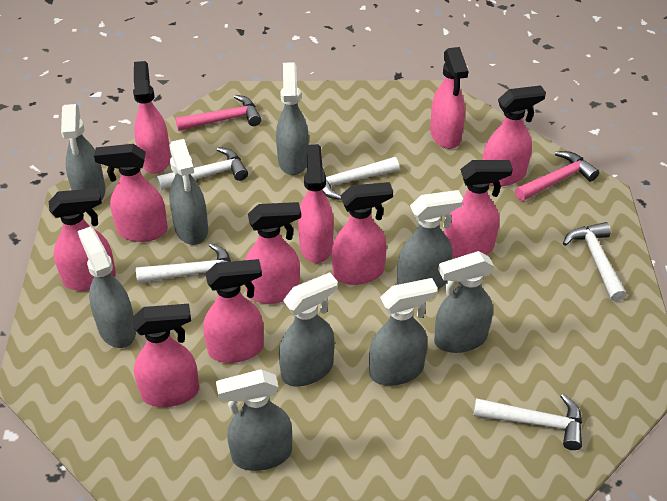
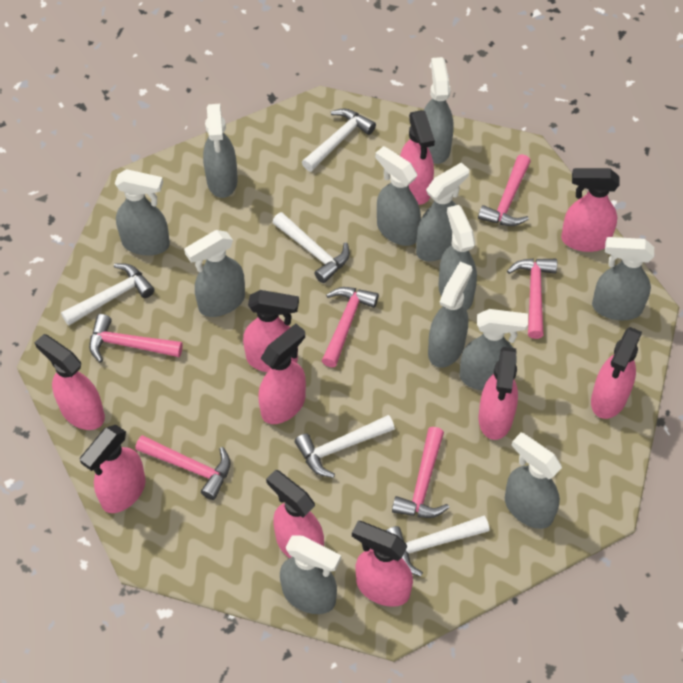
grey spray bottle: [61,104,106,201] [78,227,136,348] [169,139,208,245] [216,369,292,471] [276,62,309,175] [279,273,338,387] [369,278,438,386] [397,190,463,289] [434,251,494,353] = 9 -> [115,169,170,256] [184,230,245,317] [203,104,238,198] [280,536,341,614] [375,146,421,246] [416,162,469,261] [424,57,454,164] [428,262,472,368] [438,205,477,310] [460,309,528,391] [505,433,562,529] [592,237,654,320] = 12
pink hammer: [175,95,262,131] [515,151,599,201] = 2 -> [89,314,183,363] [135,435,231,500] [322,287,379,367] [392,427,449,518] [478,154,531,226] [507,258,557,339] = 6
pink spray bottle: [49,188,116,291] [94,144,168,242] [133,61,171,174] [133,304,199,407] [203,259,264,363] [245,202,301,304] [298,144,334,263] [332,182,393,285] [430,47,468,149] [444,160,513,258] [482,85,546,186] = 11 -> [35,334,105,430] [80,425,146,513] [243,290,299,372] [258,324,306,424] [266,470,324,558] [352,521,413,607] [400,110,435,205] [478,347,518,440] [561,168,620,252] [591,327,642,419] = 10

